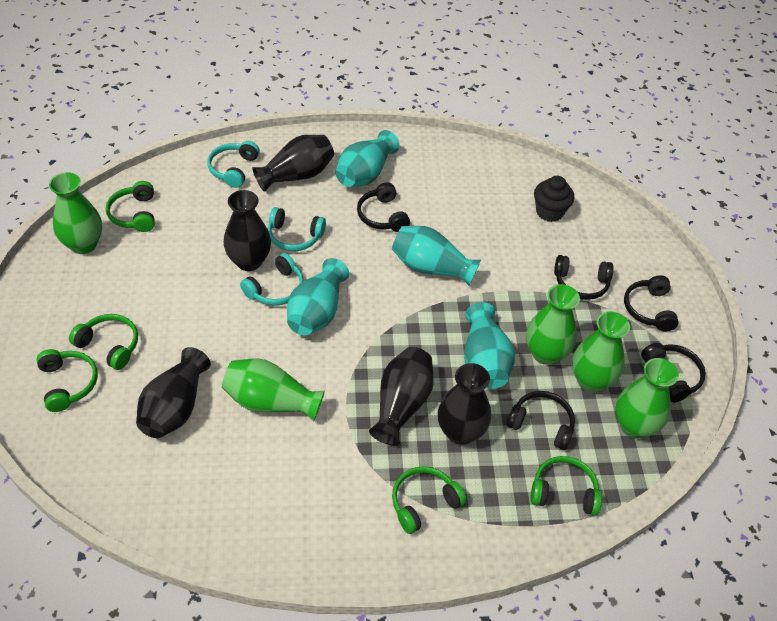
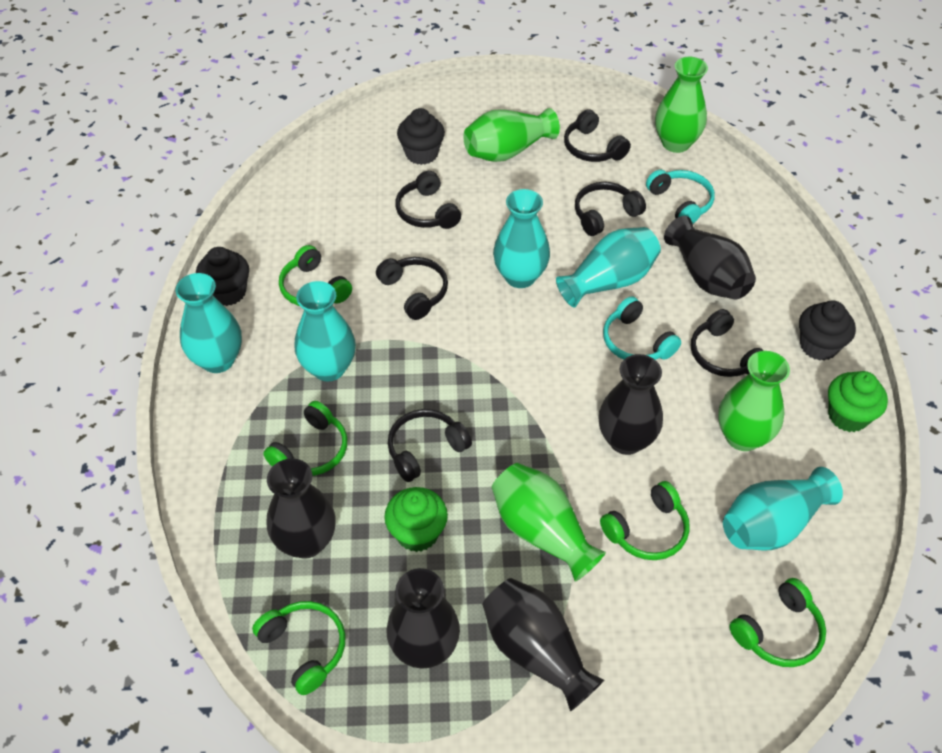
black cupcake: [534,176,574,222] = 1 -> [196,247,249,306] [397,108,445,165] [799,300,856,361] = 3
black headphones: [357,182,410,232] [507,391,575,450] [554,255,614,300] [624,275,679,332] [641,343,706,403] = 5 -> [376,257,448,320] [388,409,472,482] [395,171,461,229] [564,109,631,162] [575,182,646,236] [691,309,763,377] = 6
green cupcake: none = 0 -> [384,487,448,552] [828,371,888,432] = 2
green vase: [49,172,102,254] [222,358,325,421] [526,284,580,365] [572,312,630,392] [616,358,679,439] = 5 -> [463,108,560,162] [492,463,606,582] [655,57,708,153] [718,351,790,451] = 4
turquoise headphones: [207,141,260,188] [240,253,304,306] [268,207,326,251] = 3 -> [603,296,681,360] [646,170,715,224] = 2
turquoise vase: [287,258,349,335] [335,130,399,187] [392,226,481,286] [464,302,515,389] = 4 -> [176,273,242,373] [295,281,356,382] [493,189,550,288] [556,227,661,308] [723,467,843,550] = 5

